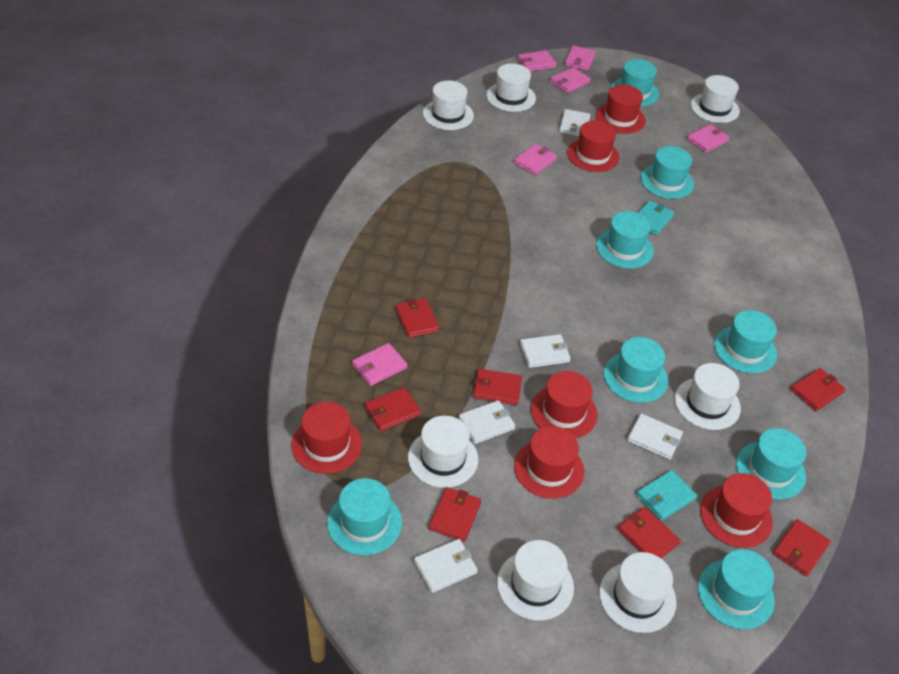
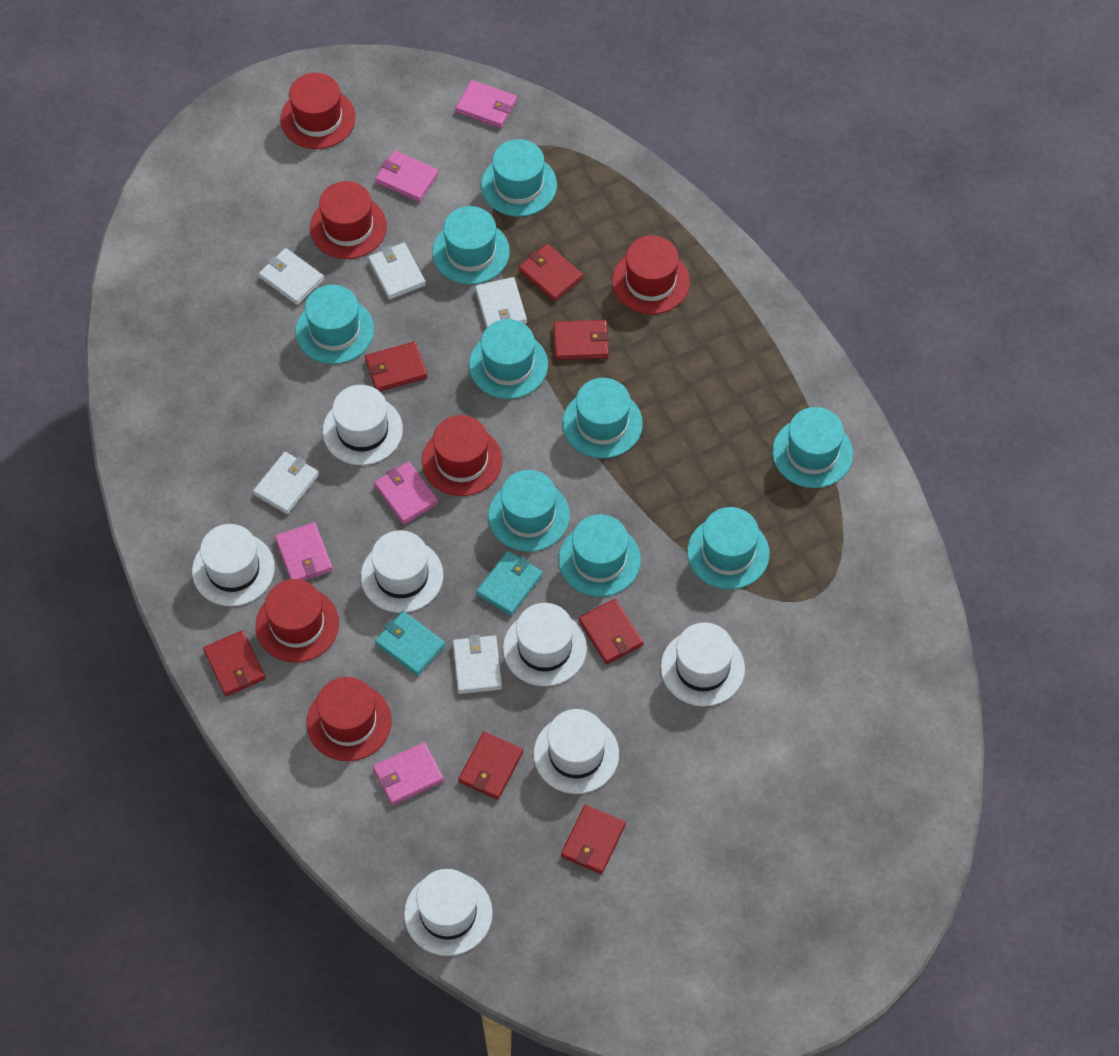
pink wallet: [352,343,407,386] [514,144,557,175] [517,50,557,72] [550,67,591,93] [564,45,596,71] [687,124,730,153] = 6 -> [275,522,333,581] [373,742,444,805] [374,462,439,524] [375,151,439,202] [455,80,517,128] = 5
turquoise hat: [327,478,402,555] [596,211,654,268] [604,337,668,403] [611,59,659,106] [640,146,694,199] [698,549,775,629] [714,310,777,374] [736,428,806,500] = 8 -> [296,285,374,364] [432,206,510,285] [469,319,548,399] [481,139,557,217] [488,470,570,552] [558,514,641,597] [563,378,643,458] [687,507,770,589] [772,407,853,488] = 9

